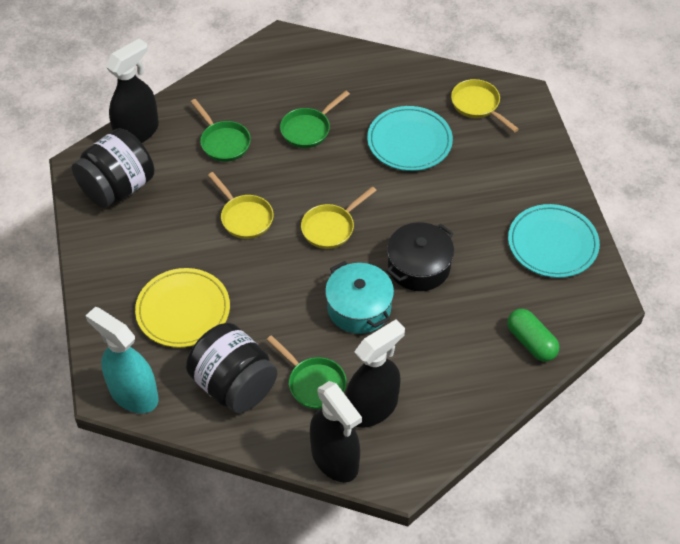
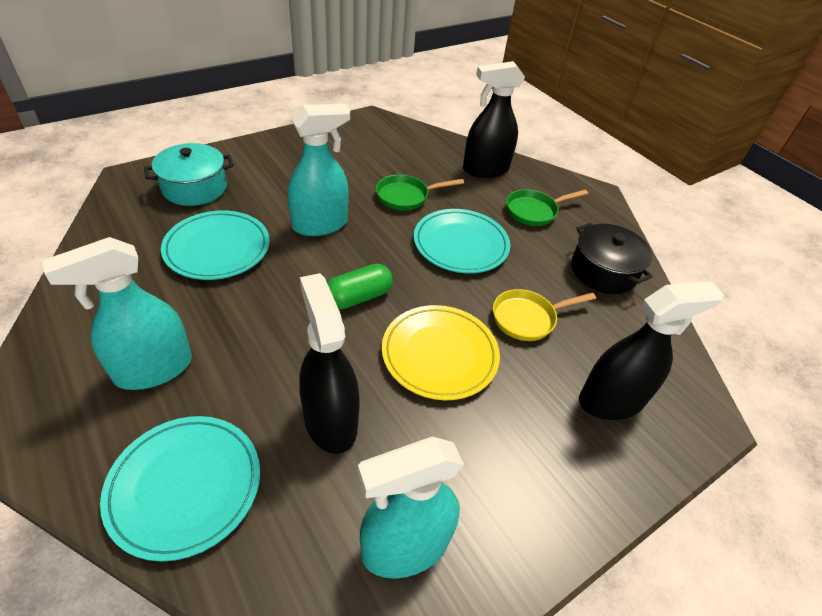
black jar: [72,128,154,208] [186,323,277,414] = 2 -> none = 0
green pan: [191,99,251,162] [266,335,347,409] [280,91,350,148] = 3 -> [376,175,464,211] [506,189,588,226] = 2
turquoise plate: [367,106,453,171] [508,204,600,278] = 2 -> [100,416,260,562] [161,210,270,280] [414,209,510,273] = 3
turquoise spray bottle: [86,307,158,413] = 1 -> [42,237,192,390] [287,104,350,236] [358,436,464,579] = 3
yellow pan: [208,172,274,239] [301,187,377,249] [451,79,519,132] = 3 -> [493,289,596,341] = 1

